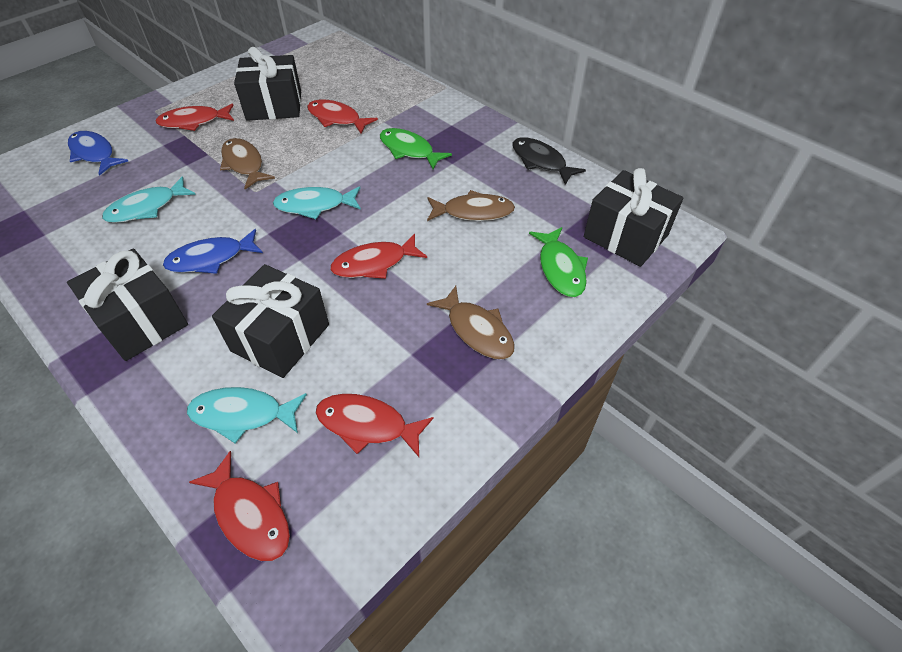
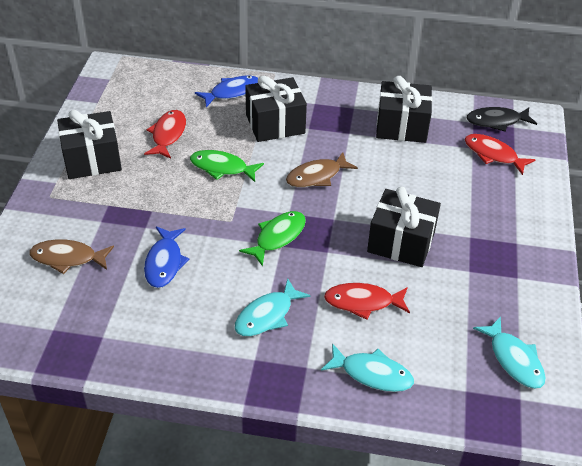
brown fish: [220,138,275,189] [427,190,515,221] [427,286,515,359] = 3 -> [29,239,114,274] [286,152,358,187] = 2
red fish: [155,104,234,131] [189,451,290,561] [307,100,378,134] [316,394,433,457] [330,234,427,279] = 5 -> [144,110,186,159] [324,283,410,320] [464,134,536,175] = 3

